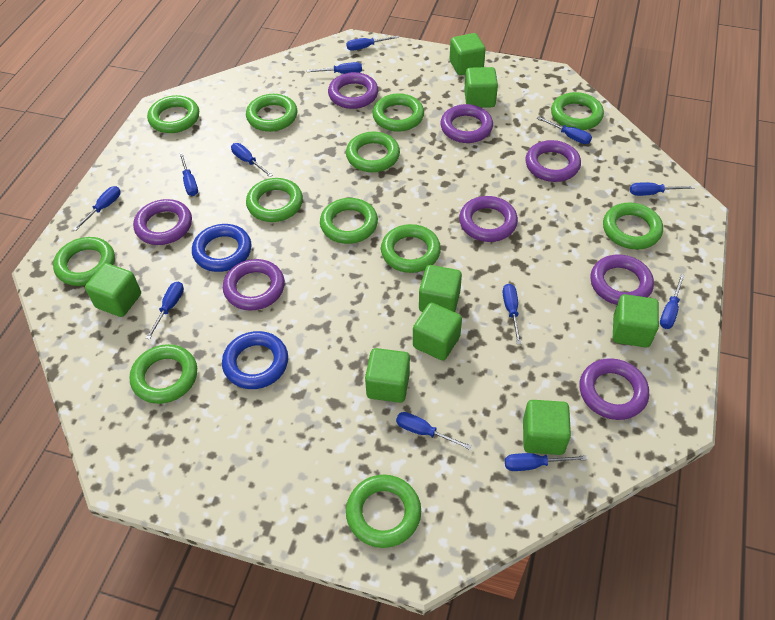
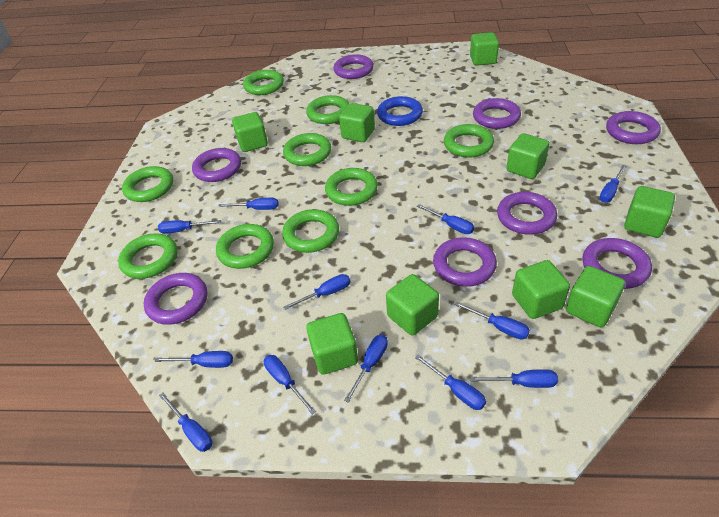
blue ring: [192,224,252,272] [222,331,288,389] = 2 -> [377,96,423,126] = 1
green cube: [85,263,141,317] [365,348,410,403] [413,303,462,361] [419,265,462,312] [450,33,486,75] [464,67,498,108] [523,400,571,455] [613,294,659,347] = 8 -> [232,112,268,152] [306,313,358,375] [339,103,375,142] [386,274,439,336] [470,32,499,66] [506,133,550,179] [512,260,570,319] [566,266,625,328] [624,186,675,238] = 9
green ring: [53,237,115,286] [130,344,197,404] [147,95,199,133] [246,94,297,132] [246,178,303,222] [320,198,378,244] [346,132,400,172] [346,475,421,548] [372,93,424,132] [381,224,441,273] [551,92,604,130] [603,203,663,250] = 12 -> [118,233,178,279] [122,166,173,202] [216,224,274,269] [243,70,284,95] [282,209,339,253] [283,133,331,166] [306,95,349,124] [325,168,378,206] [444,124,494,158] = 9

